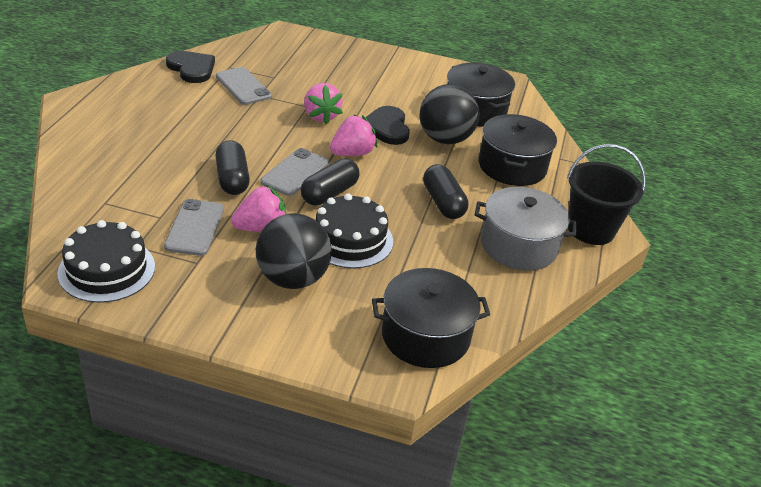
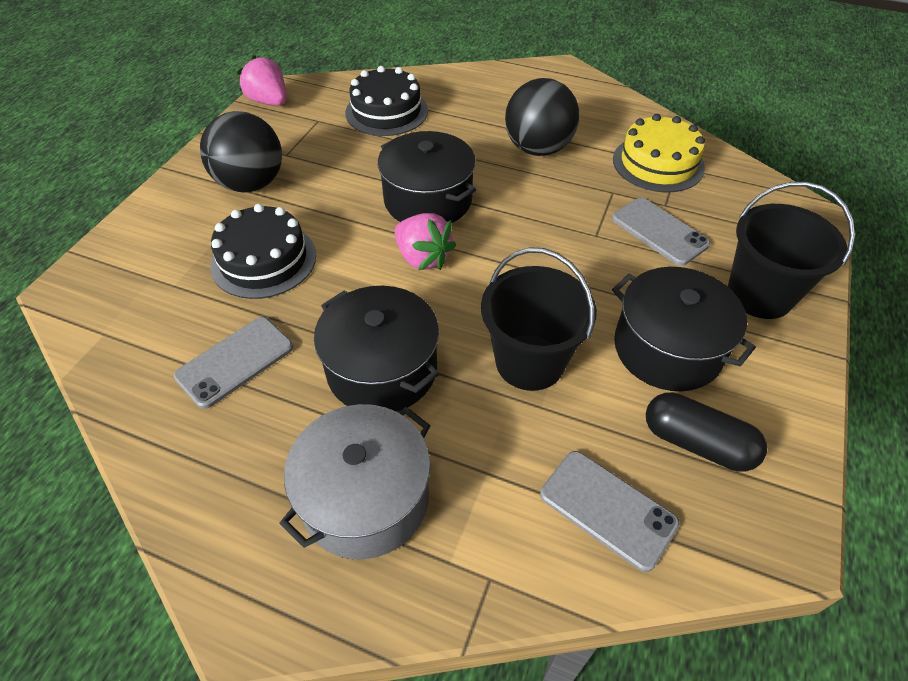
black bucket: [567,144,646,245] = 1 -> [481,247,597,391] [728,182,855,319] = 2
black capsule: [215,140,250,195] [301,158,360,206] [423,164,469,219] = 3 -> [646,392,767,472] = 1
black heart: [166,51,215,83] [366,106,410,145] = 2 -> none = 0
pink strawberry: [231,185,286,232] [304,83,343,124] [330,115,377,156] = 3 -> [237,55,287,106] [395,213,456,271] = 2
yellow cake: none = 0 -> [613,114,705,192] = 1

